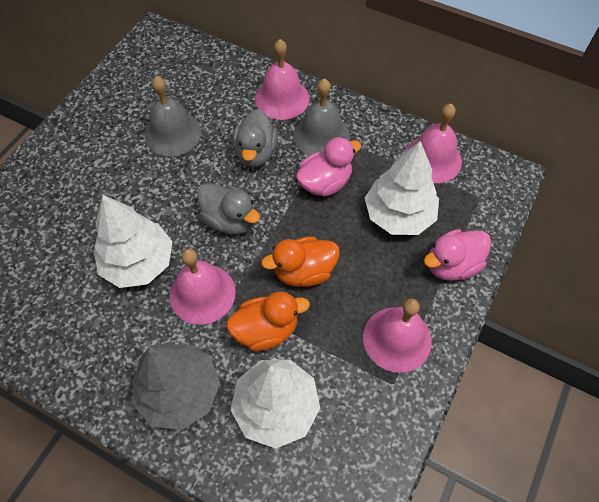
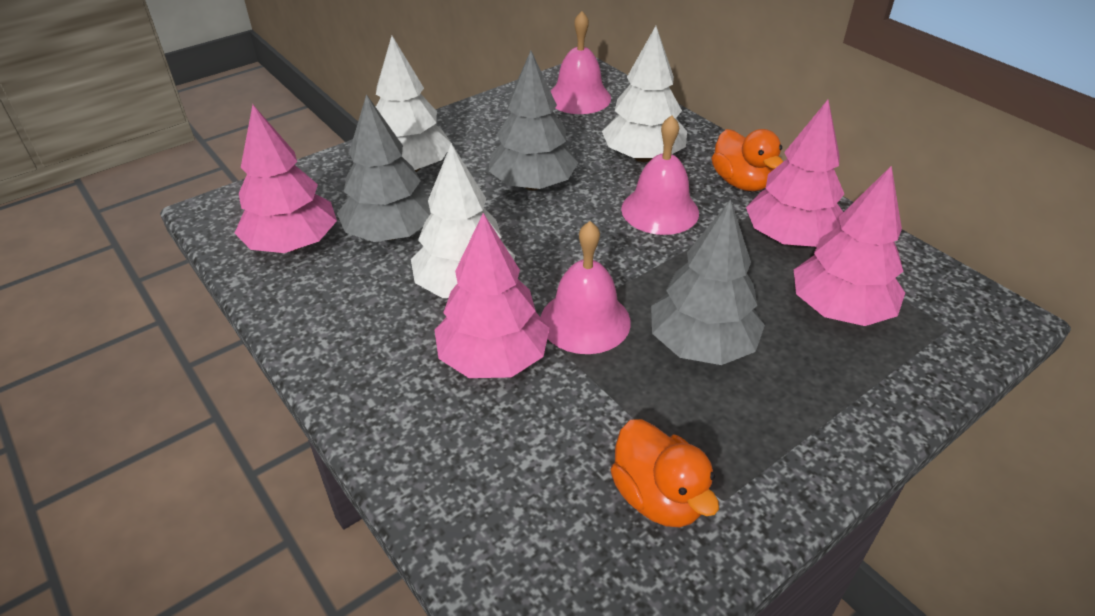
grey bell: [145,76,201,156] [293,78,350,156] = 2 -> none = 0
grey duck: [197,183,260,234] [232,109,278,167] = 2 -> none = 0
grey tree: [132,342,220,430] = 1 -> [337,94,431,242] [489,51,578,190] [651,199,765,365] = 3
pink bell: [170,249,236,325] [255,39,309,120] [363,299,432,373] [404,104,462,183] = 4 -> [541,221,631,354] [551,11,611,114] [621,115,699,235] = 3
pink duck: [296,137,361,197] [424,229,491,281] = 2 -> none = 0
pink tree: none = 0 -> [235,105,337,253] [435,213,549,378] [746,100,844,247] [794,166,905,326] = 4

